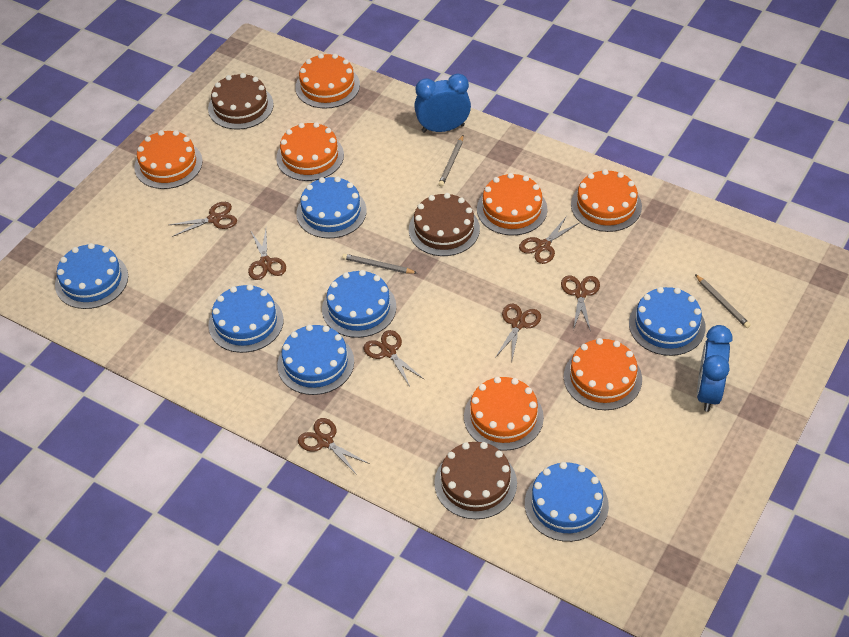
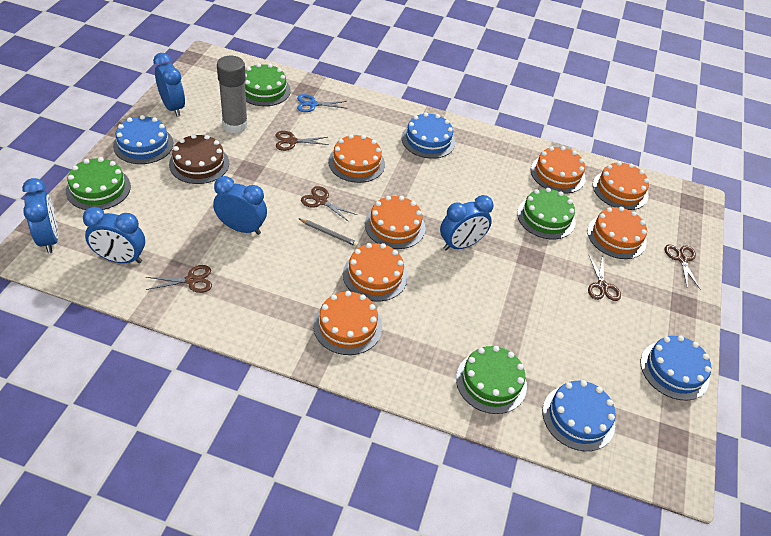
blue cake: [55,243,128,309] [208,284,284,353] [277,324,354,395] [296,177,367,238] [322,270,397,338] [525,462,609,542] [629,287,706,356] = 7 -> [113,115,173,164] [402,112,455,159] [543,380,616,451] [640,335,711,400] = 4
blue clock: [414,74,471,133] [697,325,733,412] = 2 -> [22,178,58,253] [83,207,145,263] [153,53,185,117] [213,176,267,235] [440,195,494,250] = 5
blue scissors: none = 0 -> [297,94,347,112] = 1
brown cake: [208,73,274,129] [409,193,480,256] [434,442,517,519] = 3 -> [169,134,229,184] = 1
brown scissors: [169,202,237,237] [248,229,286,280] [298,418,370,475] [364,330,425,387] [495,304,541,360] [519,216,579,264] [561,276,600,332] = 7 -> [146,265,212,293] [276,131,329,151] [301,186,357,222] [588,255,621,301] [665,245,701,290] = 5
green cake: none = 0 -> [66,157,131,210] [245,63,291,106] [456,346,527,414] [517,188,576,239] = 4
grey glue stick: none = 0 -> [217,56,248,133] = 1
grey pencil: [342,254,417,274] [438,135,464,187] [695,274,751,328] = 3 -> [299,219,358,247] = 1

